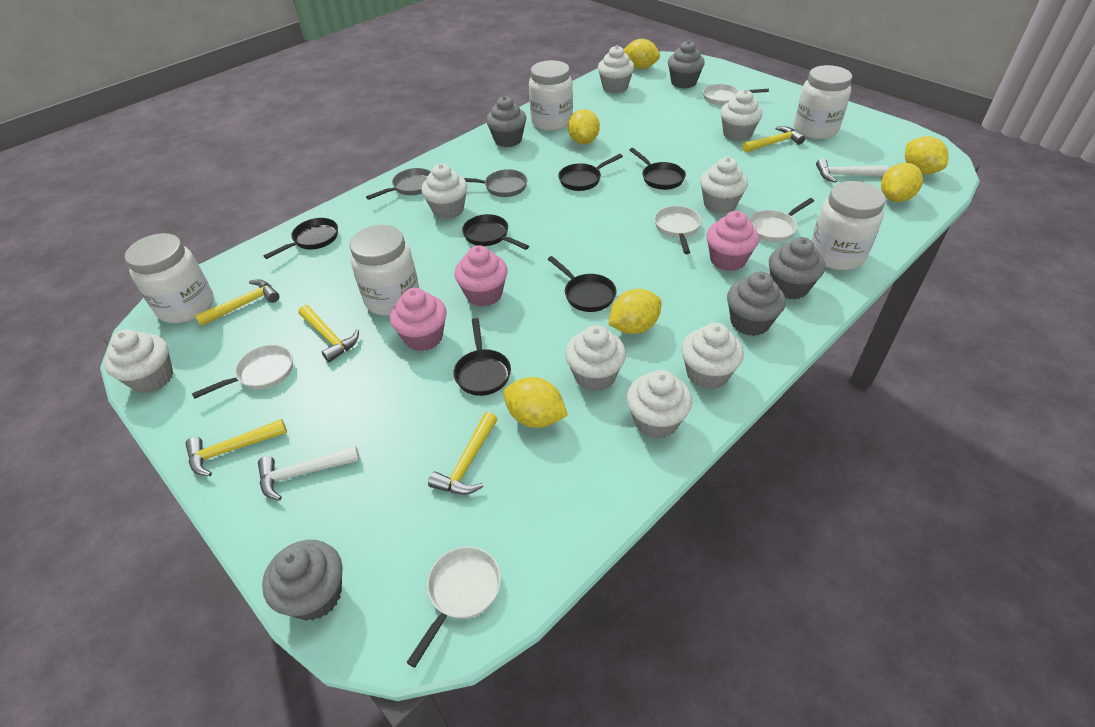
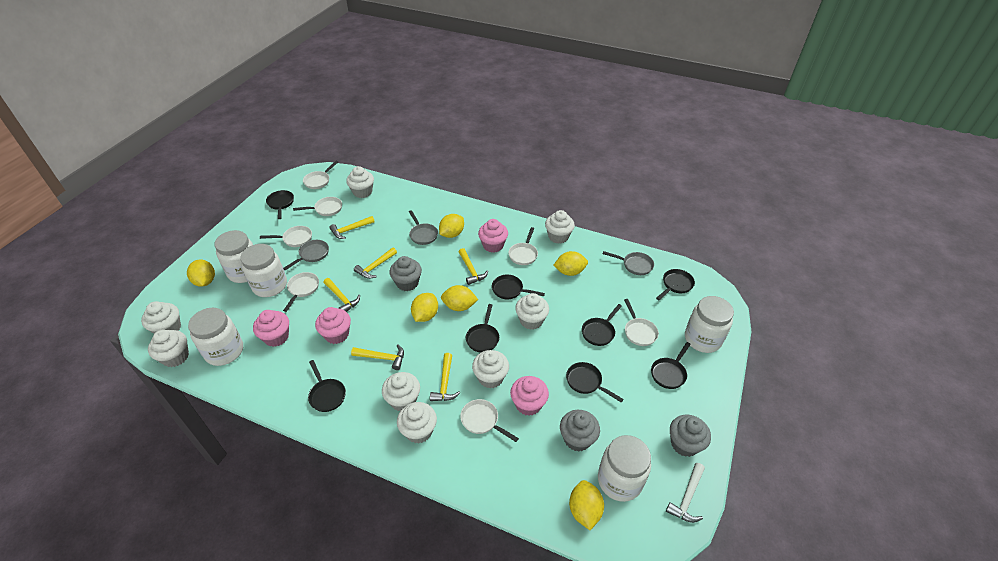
black pan: [263,218,338,259] [453,318,511,396] [462,214,529,250] [548,256,616,312] [558,154,623,191] [629,148,686,190] = 6 -> [266,190,294,219] [308,360,346,412] [466,304,499,352] [492,275,545,299] [566,362,624,402] [582,304,622,346] [651,342,691,389] [656,269,695,300] = 8
grey cupcake: [262,540,342,621] [486,96,526,147] [668,40,705,88] [727,272,786,336] [769,237,825,299] = 5 -> [389,256,422,291] [560,410,600,452] [670,415,711,457] = 3
grey pan: [366,168,431,200] [464,169,527,197] = 2 -> [283,240,329,271] [409,210,438,245] [603,251,654,275] = 3
pink cupcake: [390,288,447,351] [454,245,508,307] [706,211,759,271] = 3 -> [253,310,289,347] [315,307,351,344] [478,219,508,253] [510,376,549,416] = 4
white hammer: [258,446,360,501] [816,158,889,183] = 2 -> [666,463,705,523] = 1
white pan: [192,345,293,399] [406,546,501,668] [654,206,701,254] [703,84,769,105] [749,198,814,242] = 5 -> [260,226,312,247] [283,272,319,312] [293,197,342,216] [303,161,338,189] [460,399,519,442] [508,227,538,265] [624,299,659,346] = 7
yellow hammer: [185,419,287,476] [194,279,279,326] [299,305,359,362] [428,412,497,495] [742,126,805,153] = 5 -> [324,278,360,312] [329,216,375,239] [351,344,404,370] [354,247,397,279] [430,353,460,401] [459,248,488,285] = 6

